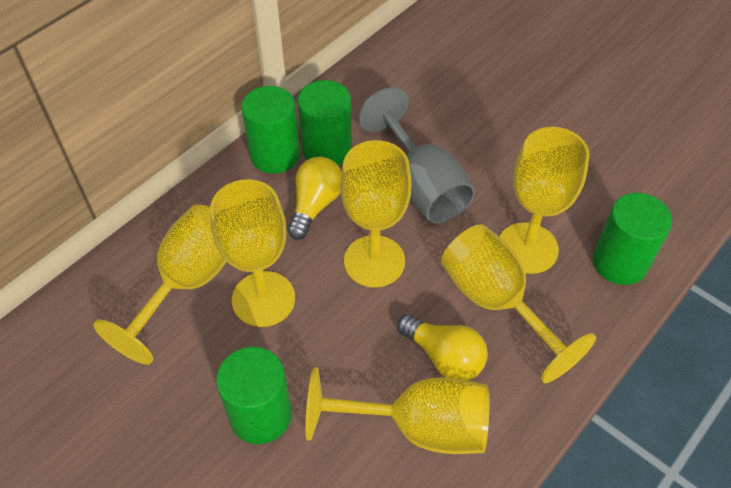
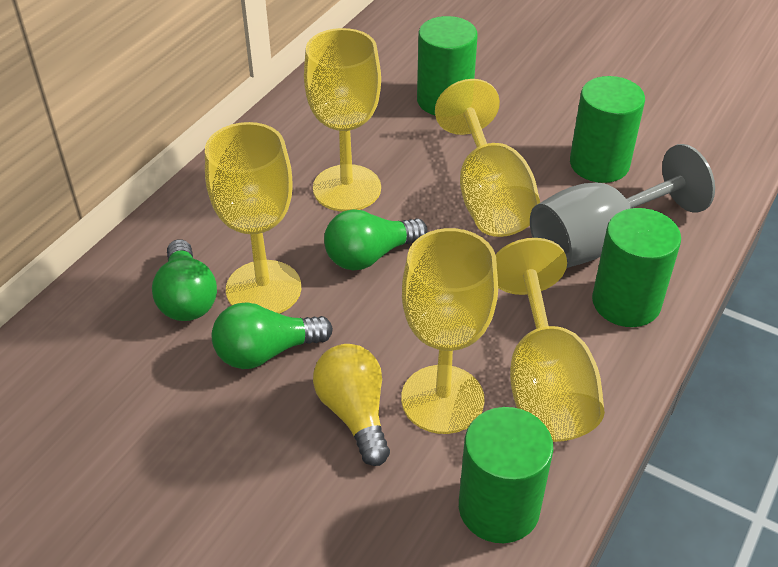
green light bulb: none = 0 -> [152,239,217,321] [212,302,333,369] [324,209,428,271] = 3
yellow goblet: [94,204,227,365] [210,179,295,327] [305,367,489,454] [340,140,412,288] [441,224,596,383] [499,127,590,274] = 6 -> [205,122,301,314] [304,28,381,212] [401,228,498,434] [435,79,540,237] [496,238,605,442] = 5
yellow light bulb: [288,157,342,240] [397,314,488,380] = 2 -> [313,344,390,466] = 1

